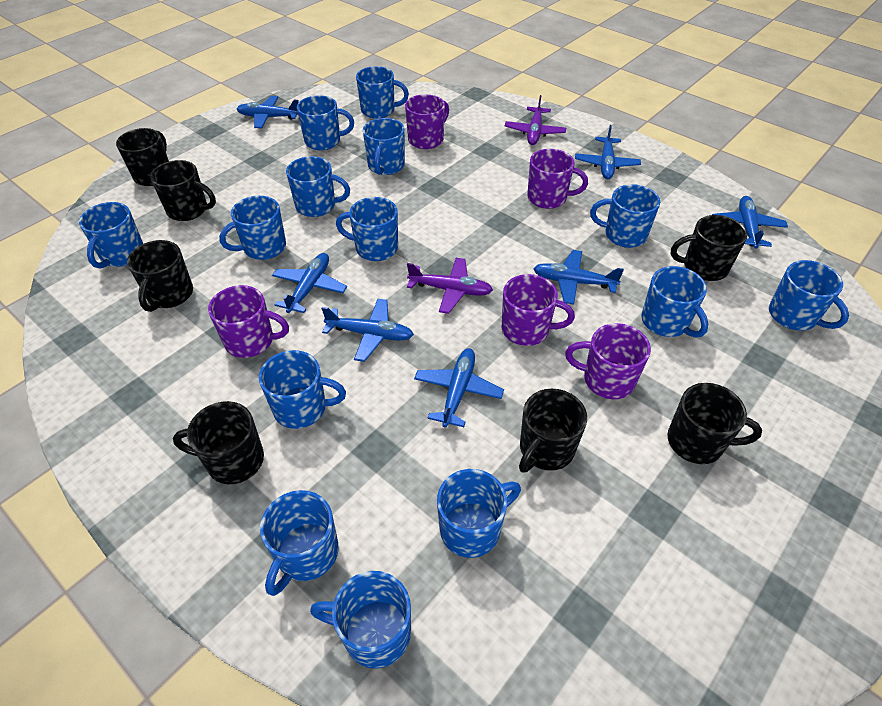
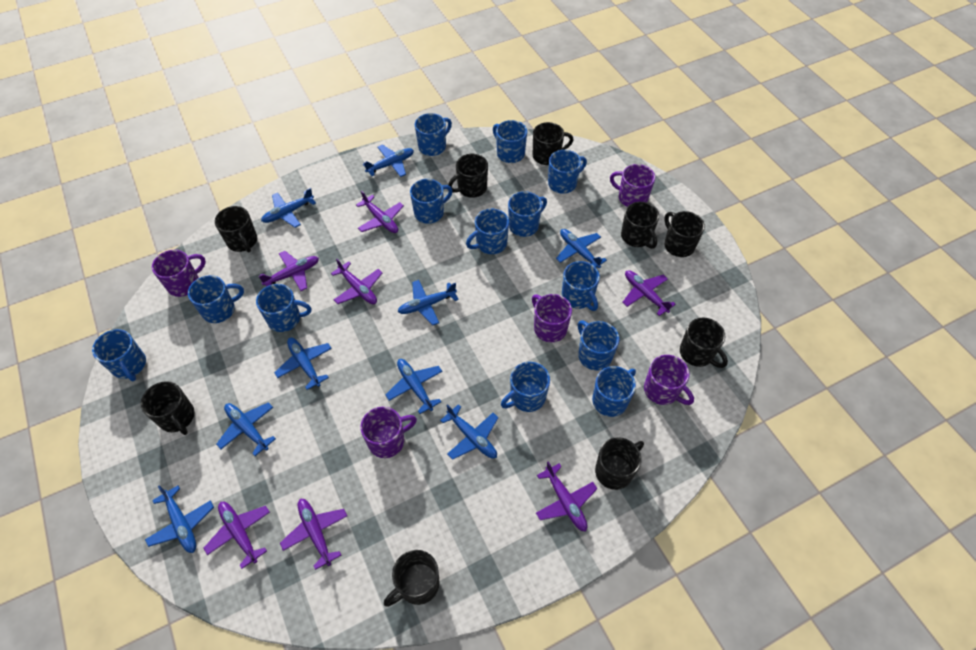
black mug: [116,128,169,186] [127,240,193,312] [150,160,216,221] [173,401,264,484] [519,389,587,473] [667,383,762,464] [671,215,747,281] = 7 -> [140,381,195,435] [215,206,257,252] [384,550,440,607] [448,154,488,198] [533,122,573,165] [595,437,644,490] [621,202,659,249] [664,211,705,257] [680,318,728,368] = 9
blue mug: [79,202,143,269] [219,196,286,260] [259,350,346,429] [260,490,339,596] [286,156,350,217] [297,95,354,150] [310,571,411,669] [336,197,398,261] [356,66,409,119] [363,118,405,175] [437,469,521,558] [590,184,660,248] [641,266,708,338] [769,260,849,331] = 14 -> [92,329,146,381] [188,275,244,323] [256,284,311,332] [410,179,453,224] [415,113,452,156] [466,209,509,254] [493,120,527,163] [501,362,550,412] [508,191,547,237] [548,150,587,194] [562,261,600,311] [578,321,620,370] [592,366,636,417] = 13
blue plane: [237,96,299,128] [272,253,347,313] [321,299,414,362] [414,348,504,428] [533,250,624,305] [575,125,641,179] [712,196,788,249] = 7 -> [145,485,214,553] [216,402,276,456] [261,188,316,228] [274,337,332,390] [363,144,414,177] [385,359,443,414] [398,280,459,325] [440,404,499,460] [556,229,607,268] = 9
purple plane: [407,258,493,314] [505,95,566,145] = 2 -> [203,502,270,569] [258,251,319,291] [280,499,347,570] [331,259,382,304] [356,191,404,233] [536,461,597,532] [622,270,676,316] = 7

